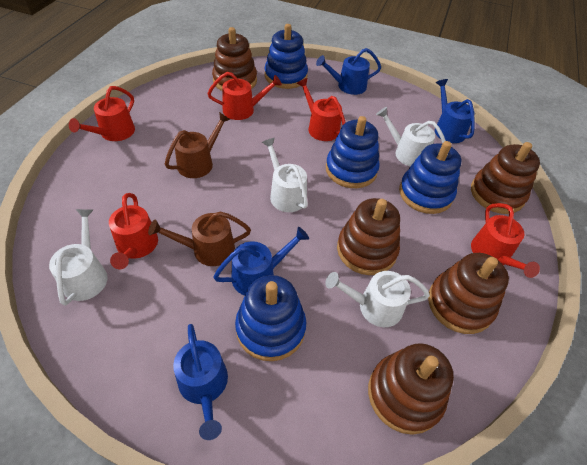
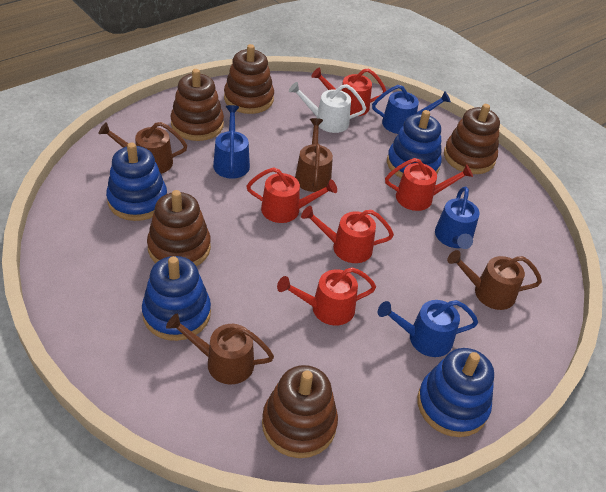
brown watering can: [148,211,251,266] [165,112,231,178] = 2 -> [98,122,187,174] [166,313,274,384] [295,118,333,192] [447,250,542,310] = 4
white watering can: [49,209,108,306] [262,138,308,212] [325,271,430,327] [376,107,446,166] = 4 -> [289,82,366,133] = 1

